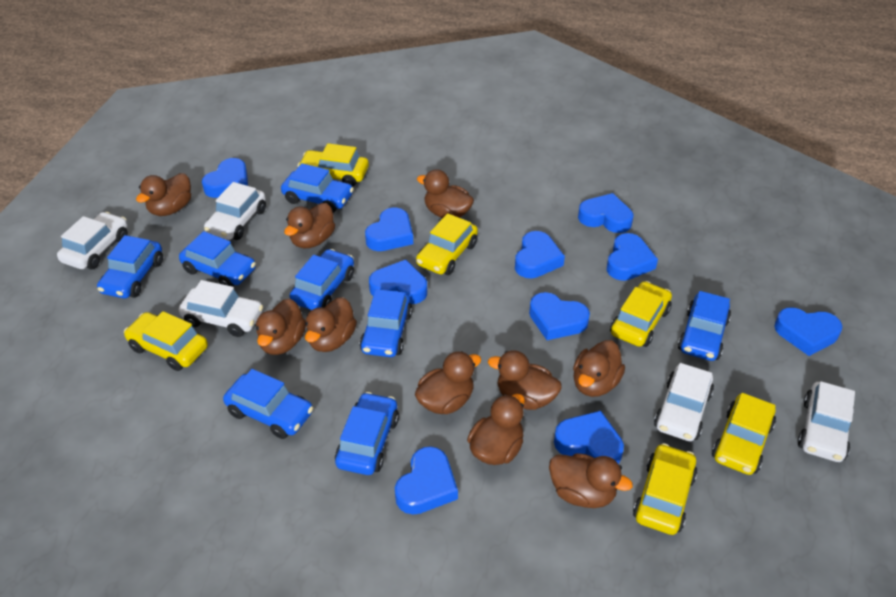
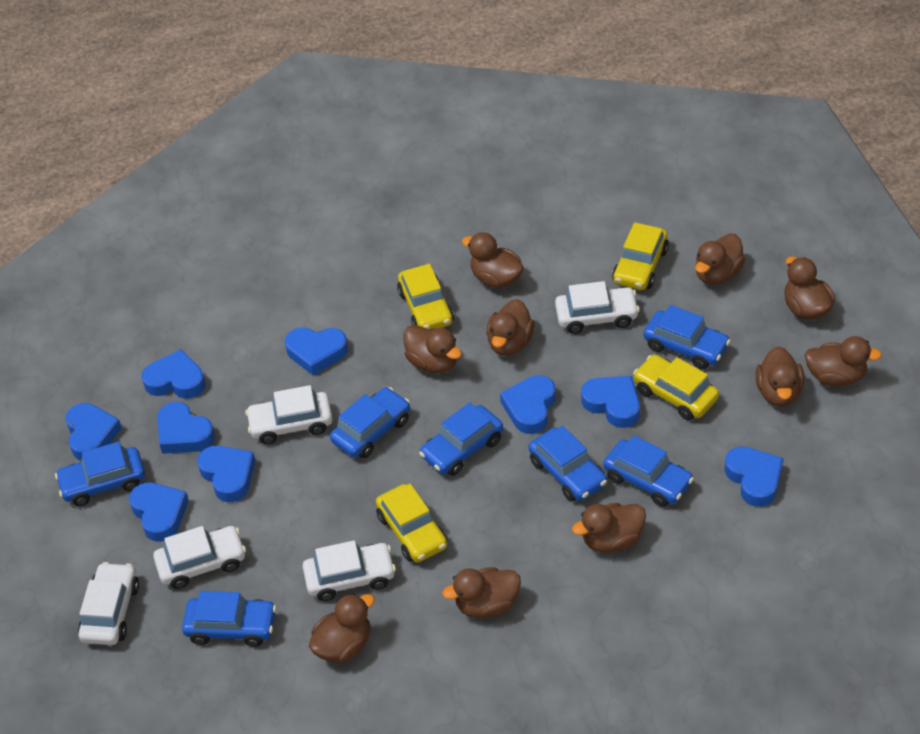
blue car: [97,235,163,298] [179,231,256,287] [223,369,313,439] [281,163,354,213] [290,249,354,310] [335,392,399,475] [360,289,413,357] [678,291,731,361] = 8 -> [55,442,145,506] [182,591,277,647] [330,387,410,458] [419,402,503,476] [529,426,607,502] [603,435,694,507] [643,305,731,369] = 7
blue heart: [202,158,248,198] [365,207,413,251] [369,260,427,304] [395,446,458,515] [515,231,565,278] [529,292,590,340] [554,411,624,464] [578,193,633,233] [607,233,658,281] [774,308,842,356] = 10 -> [65,403,122,461] [129,482,189,541] [141,349,205,399] [157,402,215,454] [197,446,255,502] [285,327,348,375] [500,375,556,434] [581,376,640,428] [724,446,783,507] = 9
yellow car: [124,311,208,371] [297,143,369,187] [416,213,478,275] [610,281,672,347] [633,443,698,535] [712,393,776,475] = 6 -> [376,484,447,562] [397,264,454,330] [612,222,669,290] [633,355,719,420] = 4

